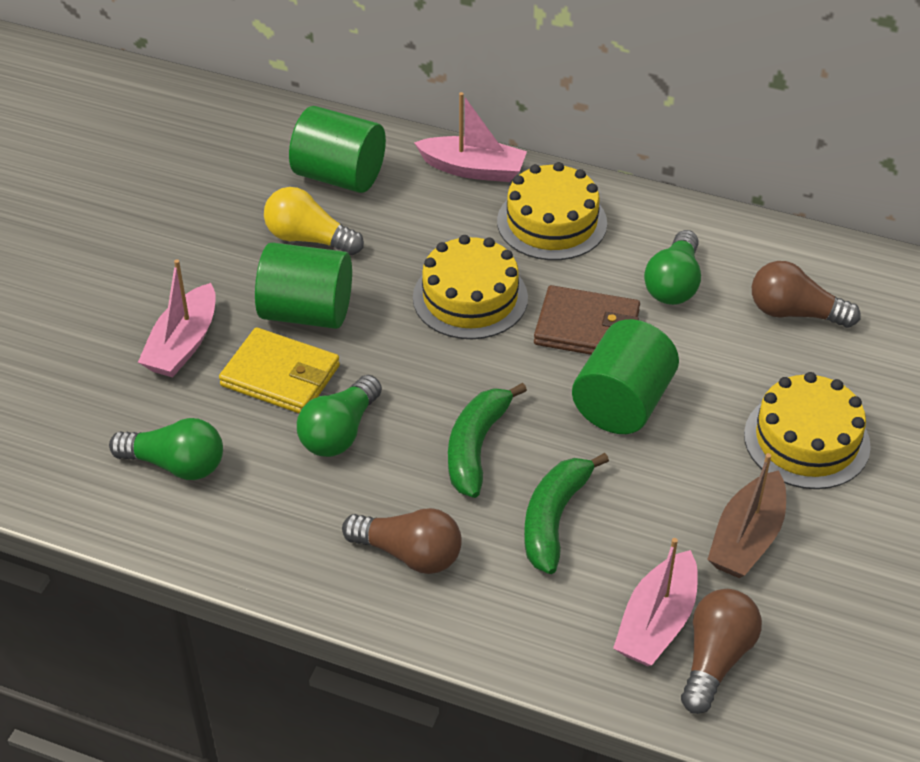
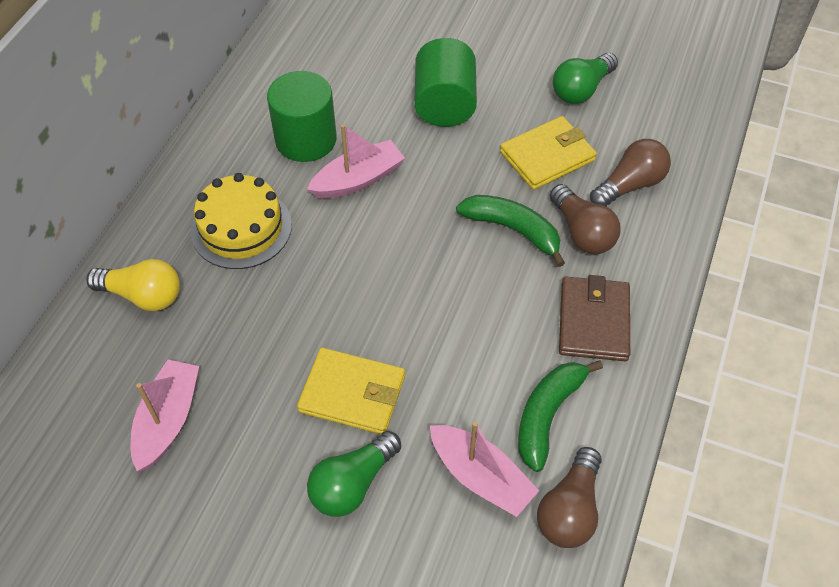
brown boat: [707,453,786,578] = 1 -> none = 0
green cylinder: [255,242,352,329] [289,106,386,193] [572,319,679,434] = 3 -> [267,71,336,162] [414,38,477,127] = 2
green light bulb: [109,418,223,480] [297,375,382,457] [644,230,701,305] = 3 -> [307,431,401,517] [553,53,618,104] = 2
yellow cake: [413,235,528,339] [497,162,607,260] [744,372,871,489] = 3 -> [191,173,292,269] = 1
yellow wallet: [219,327,340,413] = 1 -> [297,347,405,434] [500,116,597,190] = 2

